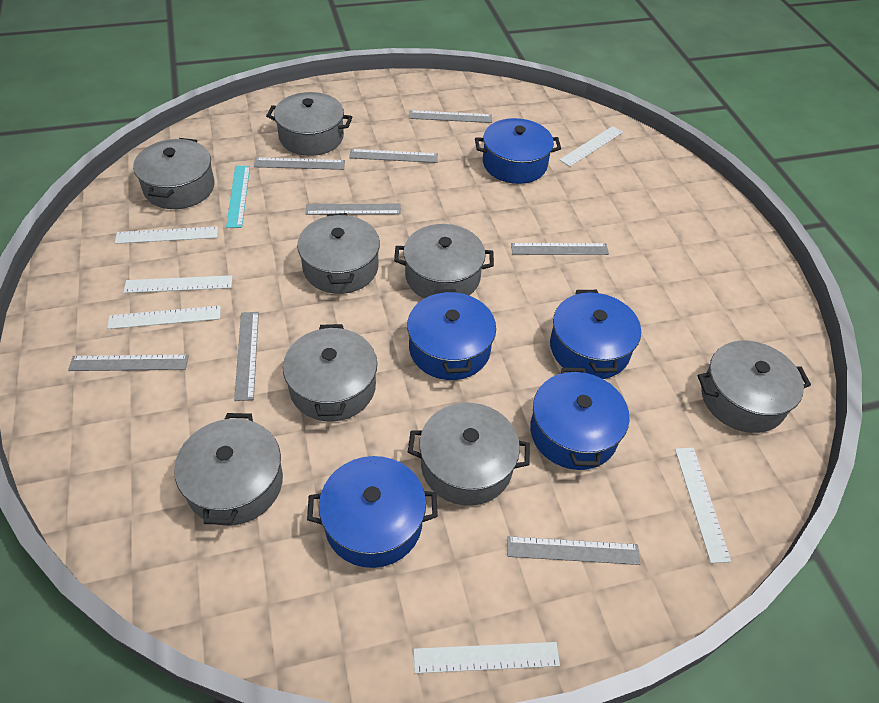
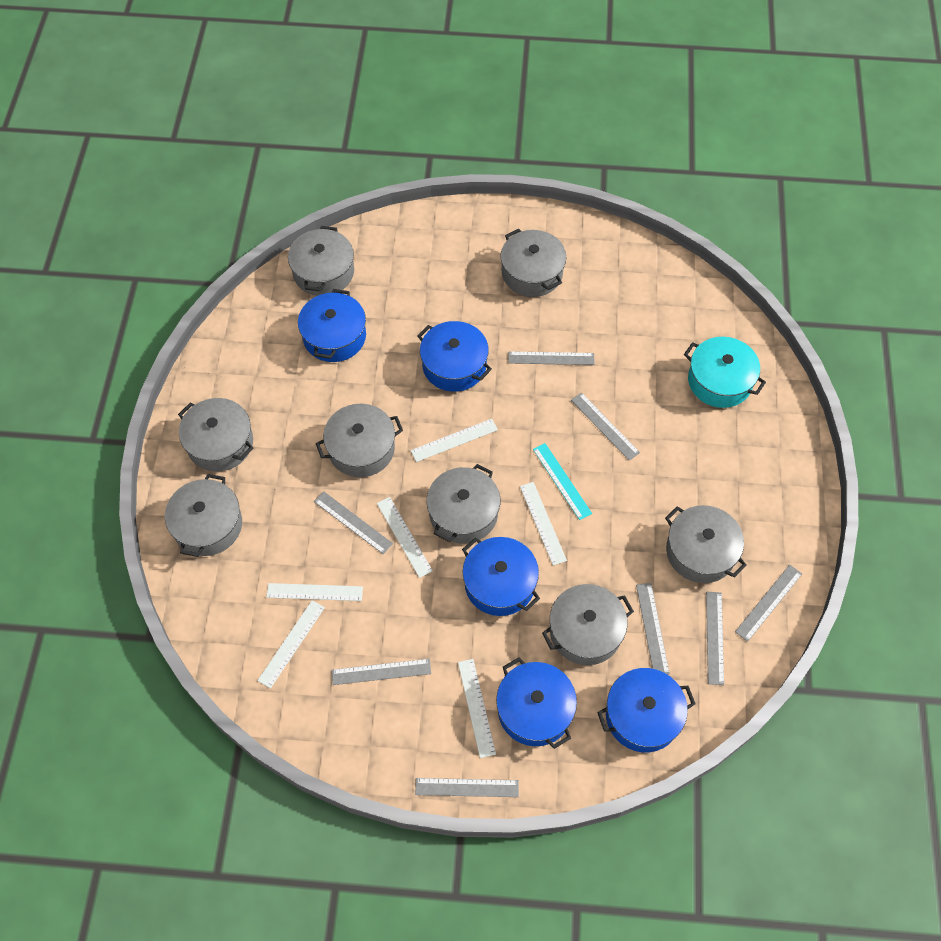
turquoise pot: none = 0 -> [684,337,766,408] = 1

